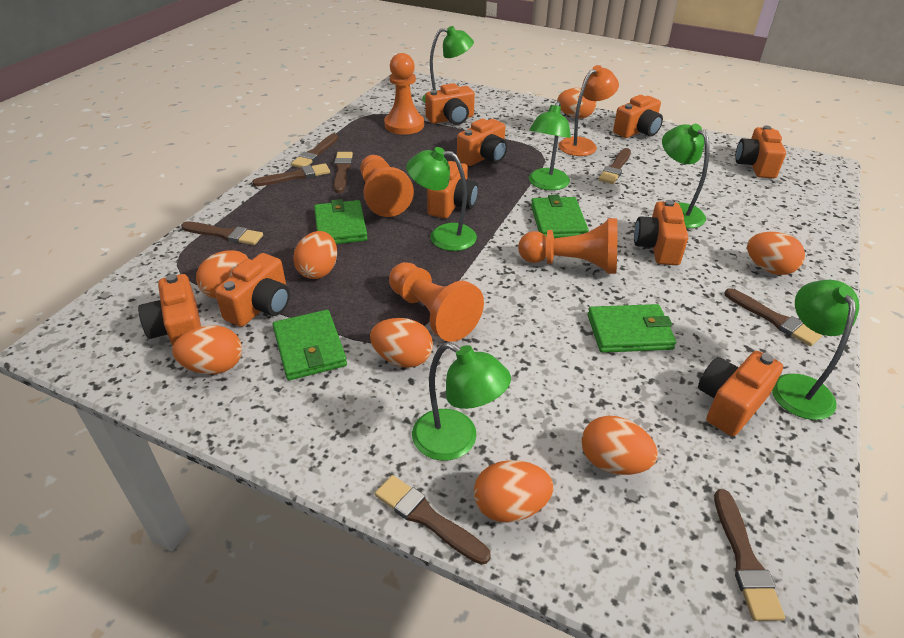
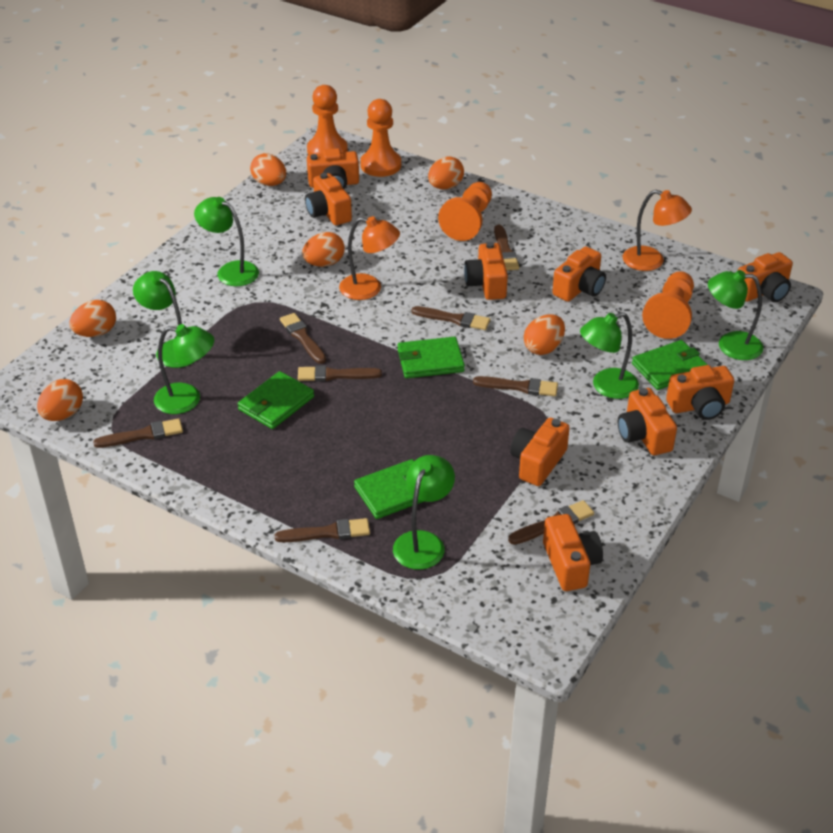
orange egg: [172,325,242,374] [196,250,249,298] [293,231,337,279] [370,318,433,368] [474,460,553,523] [557,88,596,118] [581,416,658,475] [747,232,805,275] = 8 -> [37,379,83,421] [69,300,116,337] [250,153,286,186] [302,232,345,267] [428,156,464,189] [524,314,565,355] = 6
orange lamp: [559,65,619,156] = 1 -> [339,216,400,300] [623,190,692,271] = 2

